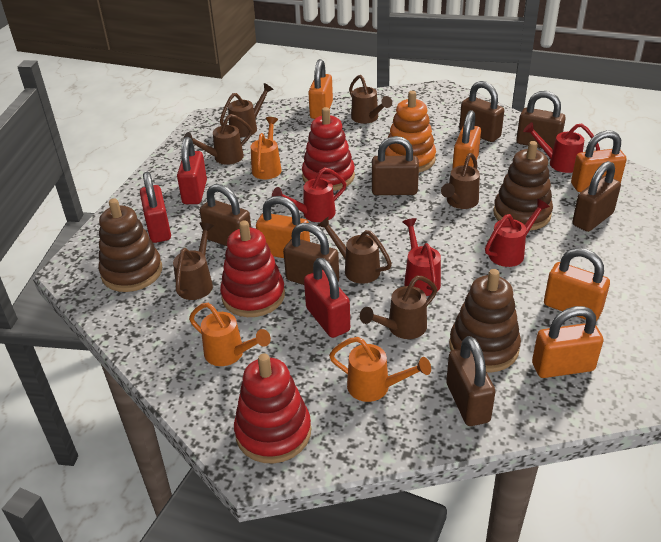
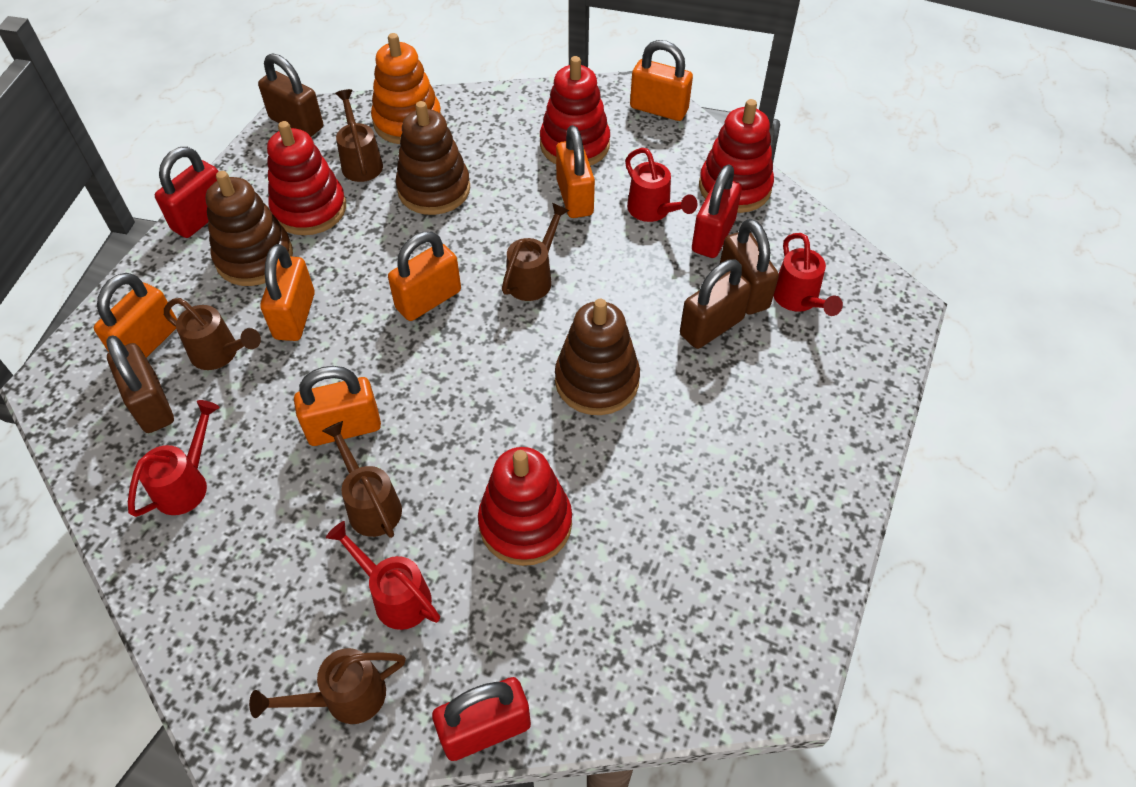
brown padlock: [200,184,251,246] [283,223,339,285] [372,136,419,195] [446,336,495,426] [459,81,504,142] [516,91,566,149] [572,161,621,232] = 7 -> [106,335,174,433] [258,53,323,137] [680,260,752,349] [720,219,779,315] = 4
brown watering can: [173,222,214,300] [183,114,252,165] [220,83,274,137] [317,217,392,284] [349,75,392,124] [360,276,437,339] [441,153,480,209] = 7 -> [164,298,261,370] [249,648,406,724] [322,421,402,538] [335,89,383,182] [502,203,570,301] = 5
orange watering can: [189,303,271,366] [251,117,282,179] [329,337,431,402] = 3 -> none = 0
red stacking toy: [220,220,285,317] [234,353,311,464] [302,107,355,191] = 3 -> [267,121,346,235] [478,447,572,566] [540,56,610,166] [699,99,774,213] = 4

